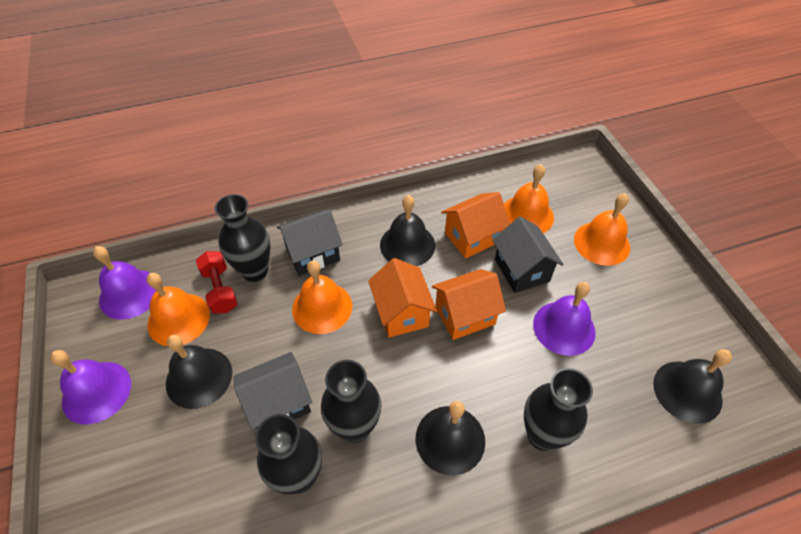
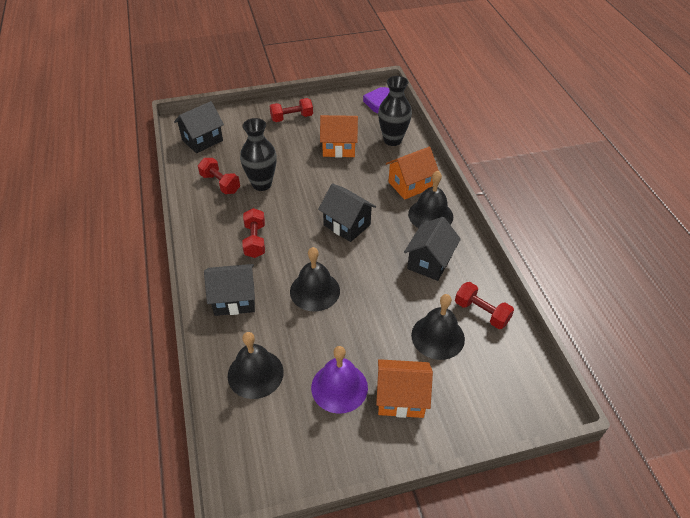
black house: [233,352,312,429] [277,210,343,276] [492,216,564,293] = 3 -> [174,101,224,153] [204,264,255,316] [318,183,376,242] [404,217,461,281] = 4
black vase: [215,194,270,282] [255,414,322,495] [321,360,382,443] [524,368,593,451] = 4 -> [240,118,277,191] [378,76,412,146] = 2
orange bell: [146,273,210,346] [292,260,352,334] [504,164,554,233] [574,193,630,266] = 4 -> none = 0
purple bell: [50,350,131,424] [93,246,156,319] [533,282,596,356] = 3 -> [311,346,368,414] = 1
purple heart: none = 0 -> [363,87,390,113] = 1
red dumbbell: [196,251,238,314] = 1 -> [198,158,240,194] [242,208,265,258] [270,98,313,122] [455,282,514,329] = 4

